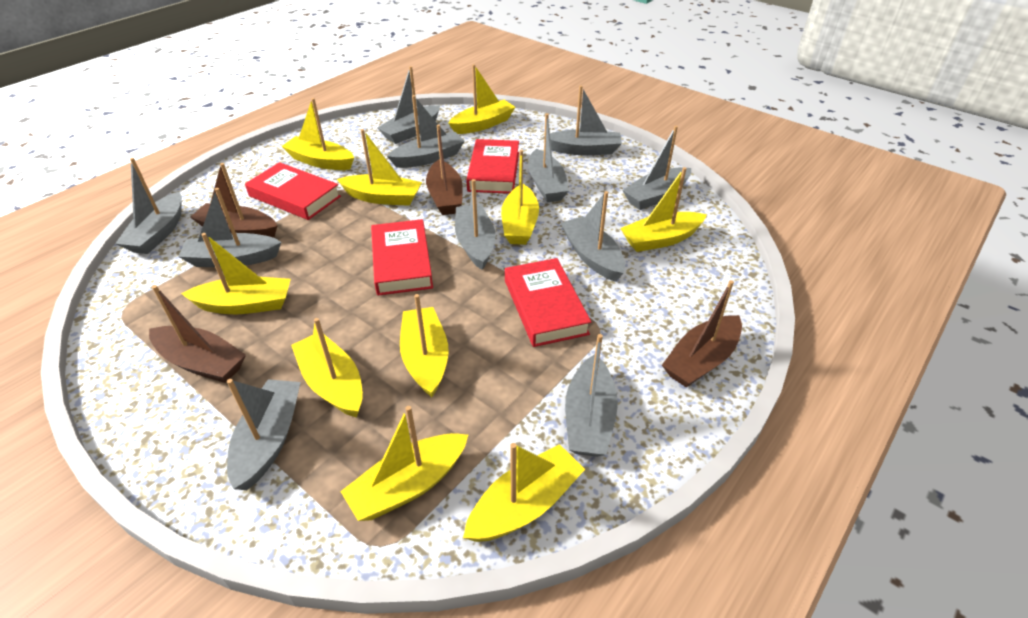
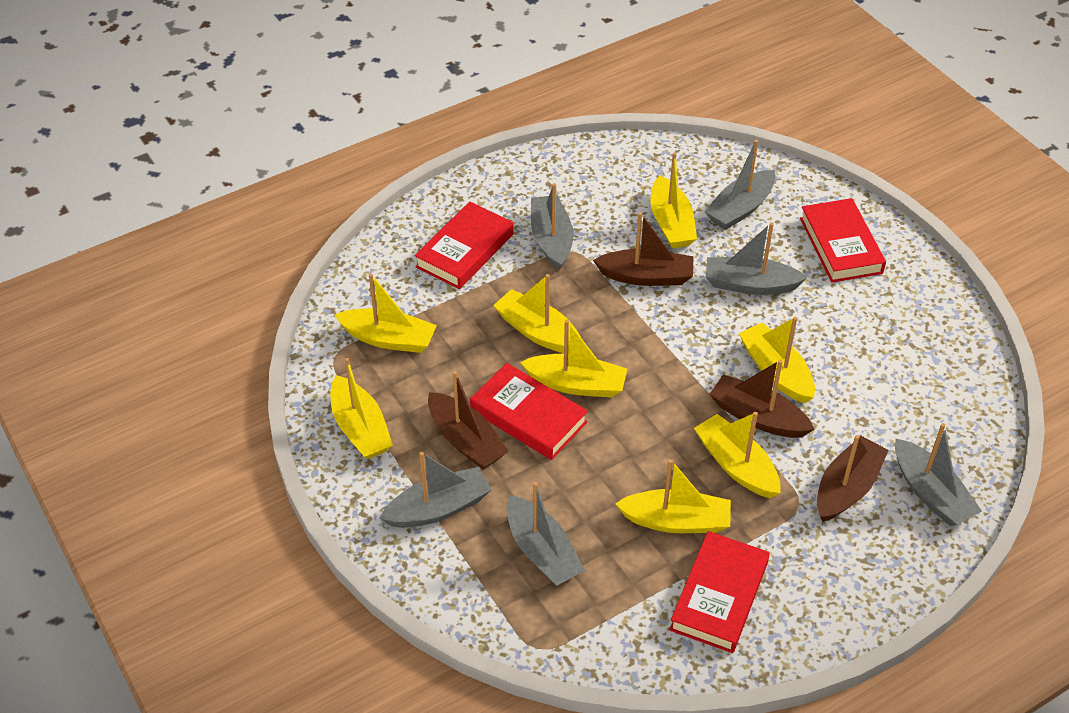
grey boat: [115,158,182,254] [178,188,281,267] [227,379,301,490] [377,66,440,144] [387,95,465,168] [455,179,496,270] [528,113,569,202] [543,85,622,155] [561,191,625,282] [565,334,618,457] [622,126,691,210] = 11 -> [379,452,491,528] [506,482,585,586] [531,183,574,270] [705,140,776,230] [706,222,808,295] [895,423,982,526] = 6
yellow boat: [181,233,291,314] [282,98,354,170] [291,318,363,417] [337,129,422,206] [340,406,468,521] [400,294,449,397] [448,64,515,134] [463,443,585,542] [501,150,539,245] [620,167,707,252] = 10 -> [331,358,393,459] [335,273,437,353] [493,274,581,354] [520,320,627,398] [615,459,731,533] [651,152,697,248] [694,412,780,498] [739,316,815,404] = 8

